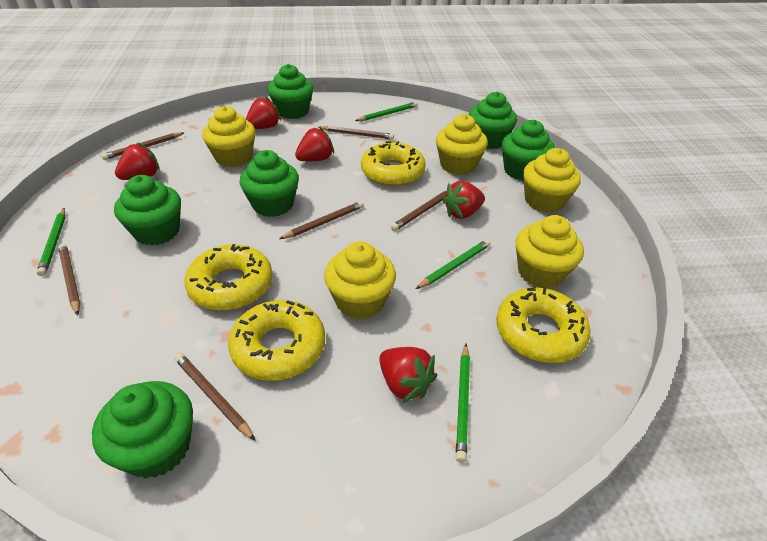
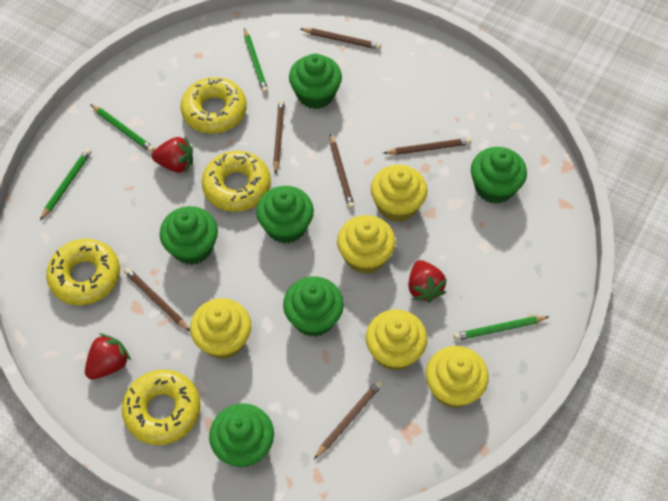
red strawberry: [115,142,159,180] [245,96,281,129] [295,127,334,161] [379,347,437,403] [443,181,485,219] = 5 -> [85,333,131,379] [152,136,193,173] [408,260,447,303] = 3

